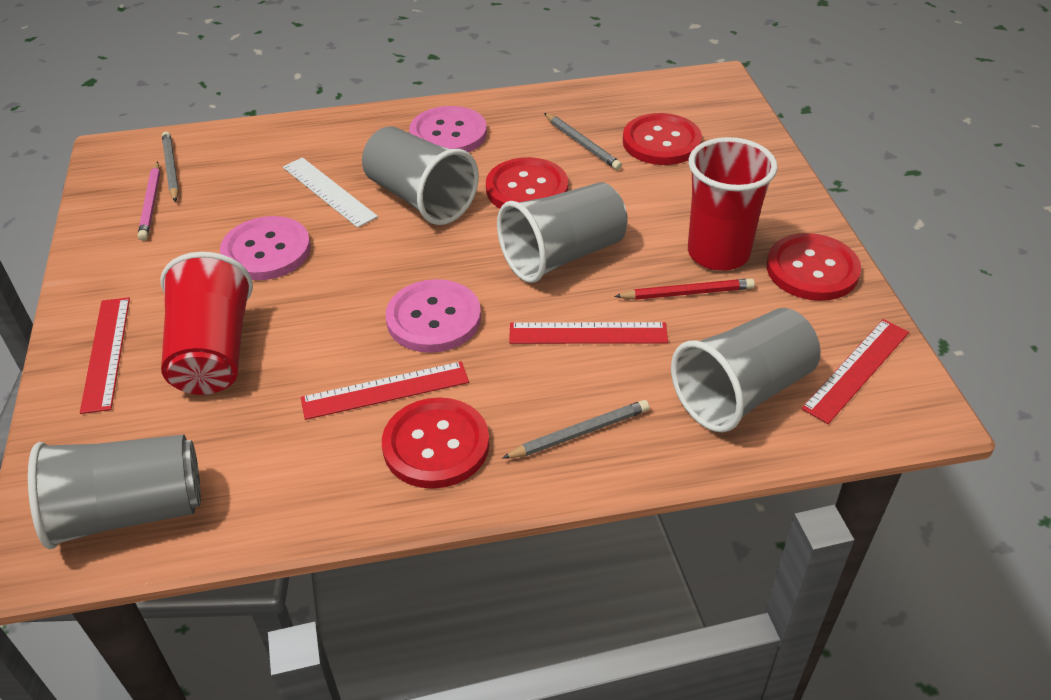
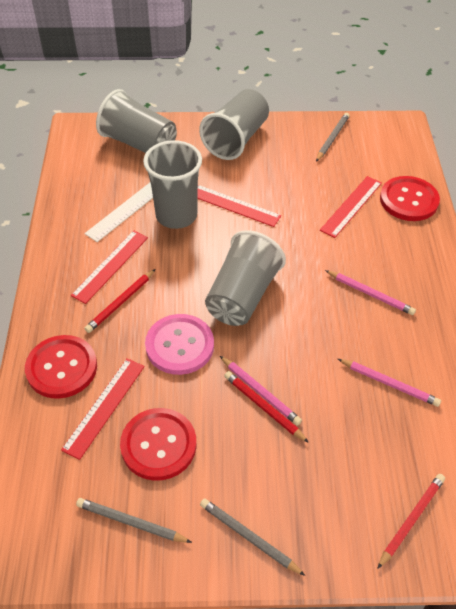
pink button: [220,216,311,280] [386,279,481,353] [409,106,487,153] = 3 -> [145,314,214,375] = 1
pink pencil: [138,161,160,241] = 1 -> [220,356,302,426] [325,270,416,315] [338,359,441,407] = 3
red button: [382,397,489,489] [486,157,568,208] [623,113,702,165] [767,233,861,301] = 4 -> [25,335,97,399] [120,408,196,481] [380,176,440,221] = 3
red cup: [160,252,253,395] [688,137,778,271] = 2 -> none = 0
red pencil: [614,278,755,300] = 1 -> [84,269,155,333] [224,371,309,443] [377,474,445,569] = 3

